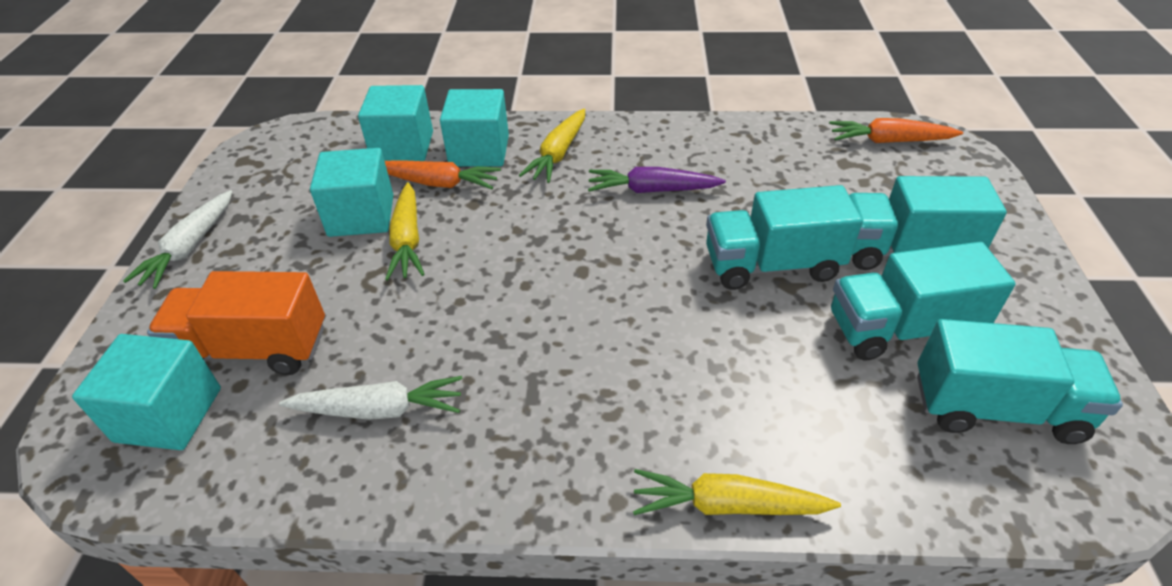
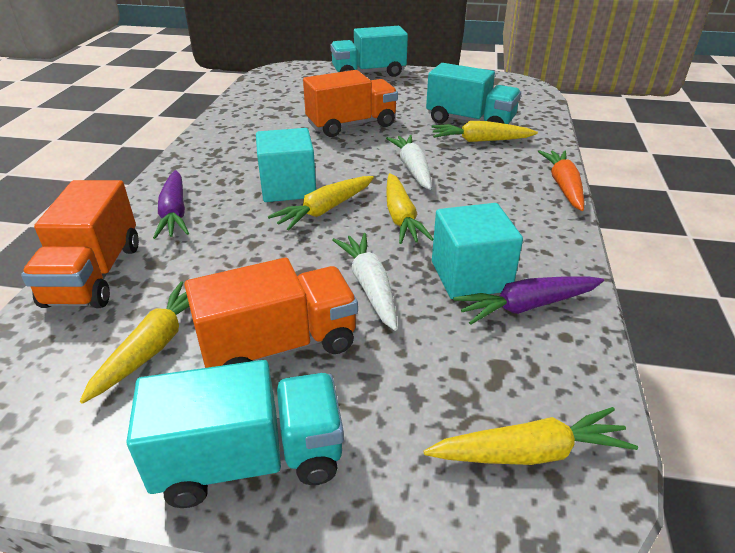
orange carrot: [385,161,501,189] [829,118,963,143] = 2 -> [538,150,584,211] = 1
orange truck: [147,271,325,375] = 1 -> [21,180,139,308] [184,258,358,368] [303,70,398,137] = 3
purple carrot: [588,167,726,193] = 1 -> [153,170,189,239] [453,277,604,325] = 2
turquoise cube: [72,334,221,450] [310,148,394,237] [358,85,433,161] [440,89,509,167] = 4 -> [256,128,316,202] [432,203,523,299] = 2
turquoise truck: [706,185,863,290] [831,242,1016,360] [849,176,1007,270] [917,319,1123,444] = 4 -> [126,360,344,508] [331,26,408,77] [426,63,521,124] = 3
yellow carrot: [385,182,425,280] [519,109,585,183] [633,469,841,515] = 3 -> [80,281,190,404] [268,176,374,231] [386,173,434,244] [424,407,638,465] [432,121,538,142] = 5

